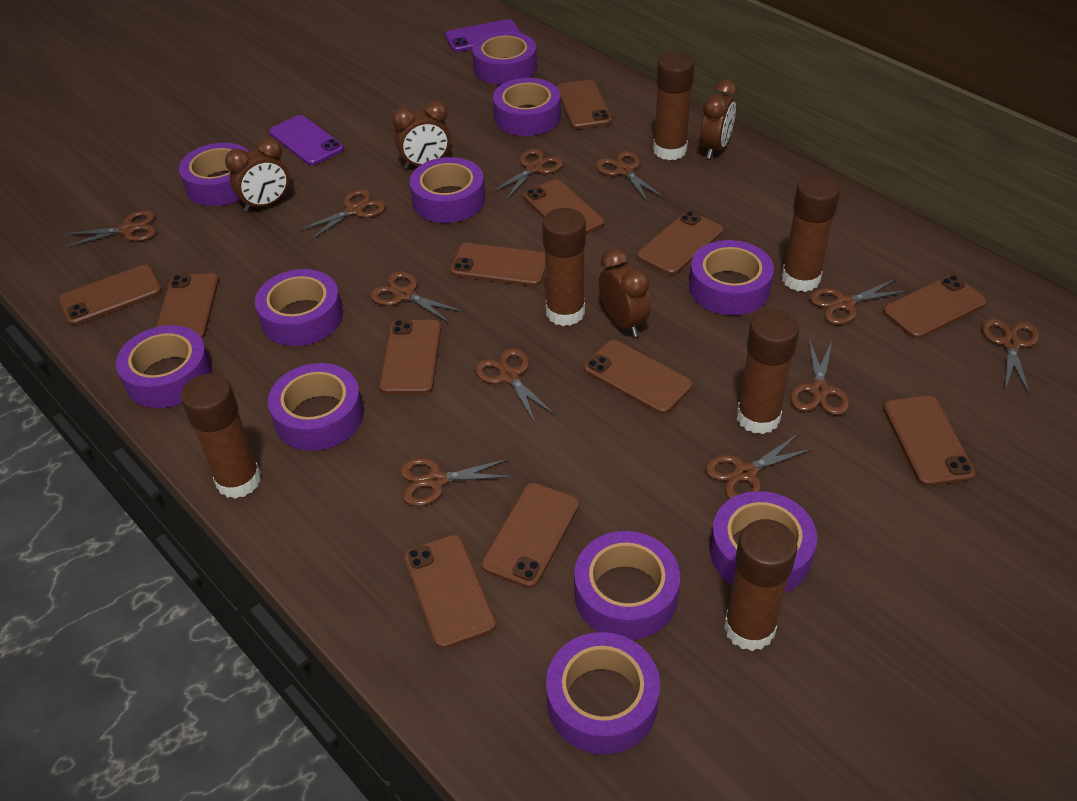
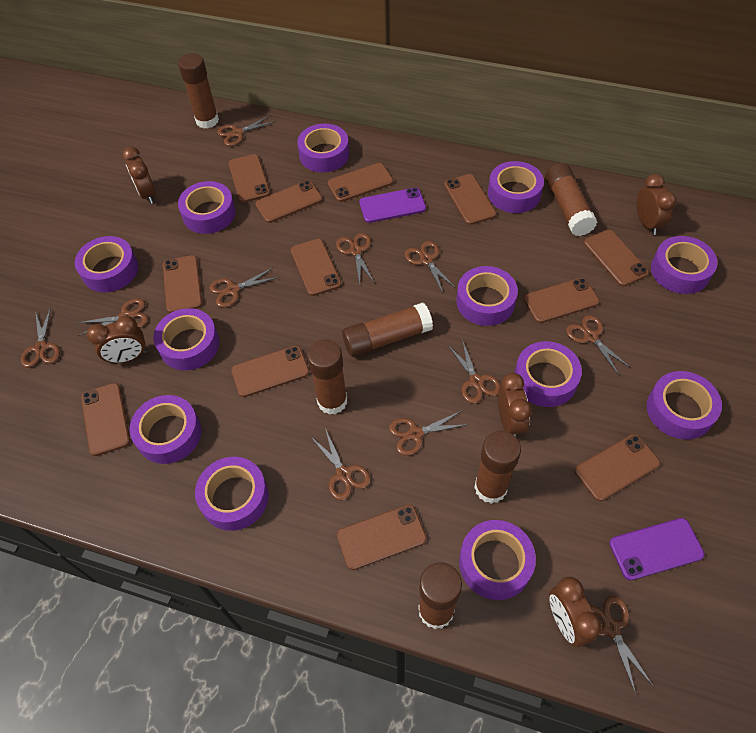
brown clock: [225,138,289,212] [392,101,451,169] [599,248,650,337] [700,79,737,159] = 4 -> [87,316,147,364] [122,147,156,204] [498,373,532,438] [549,577,602,647] [637,174,676,235] = 5
purple tape: [116,325,212,408] [179,142,248,206] [255,269,343,346] [268,363,364,451] [409,157,485,223] [472,31,537,85] [493,78,561,136] [546,632,660,754] [574,531,680,640] [689,240,774,315] [710,491,817,593] = 11 -> [75,236,138,292] [129,395,202,464] [153,308,219,370] [178,181,236,234] [195,457,269,531] [297,124,349,172] [456,266,518,326] [459,520,536,600] [488,161,544,213] [514,341,582,407] [647,371,722,440] [651,236,718,294] = 12

